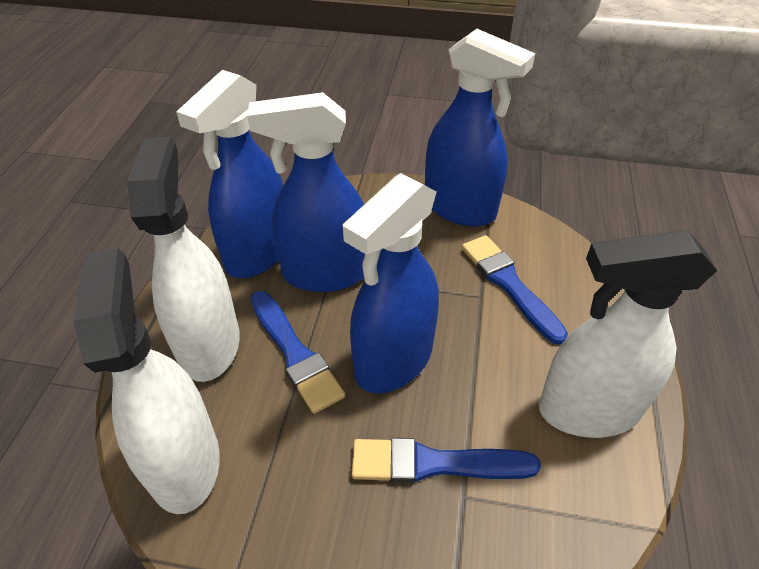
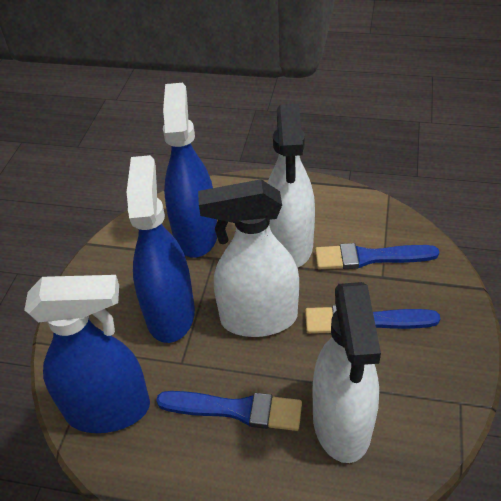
blue spray bottle: [176,70,283,278] [247,92,365,292] [343,173,439,393] [425,29,535,226] = 4 -> [24,275,150,433] [127,155,195,343] [163,83,217,258] = 3

